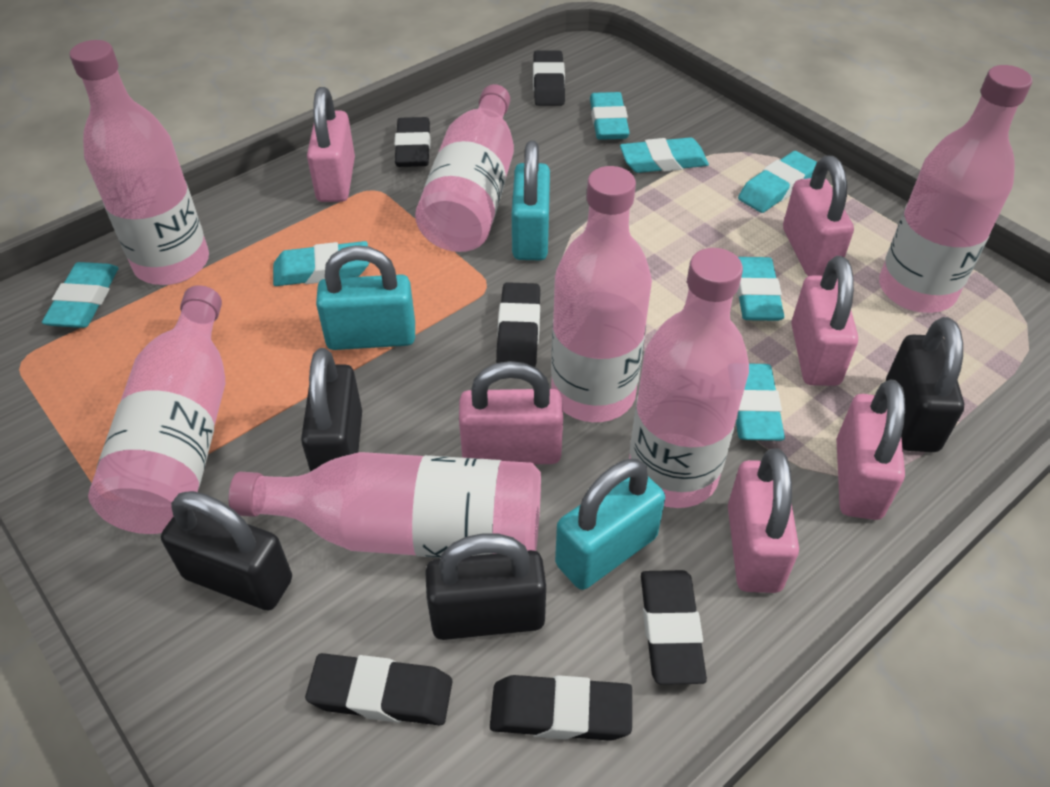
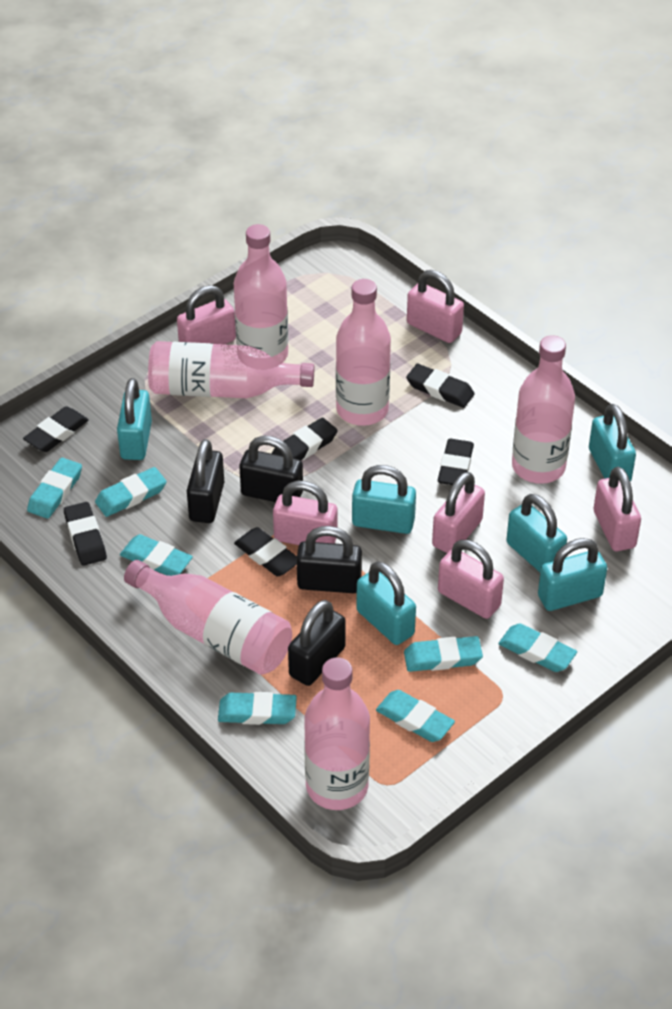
pink bottle: [70,40,209,285] [88,285,225,534] [229,452,541,558] [415,84,514,252] [551,166,652,422] [629,248,749,508] [879,65,1032,313] = 7 -> [124,560,292,675] [148,341,314,398] [234,224,288,363] [304,657,370,810] [336,279,391,426] [512,335,575,484] = 6
turquoise padlock: [316,245,415,350] [512,140,550,260] [555,459,665,590] = 3 -> [117,378,152,460] [352,465,416,534] [356,562,416,645] [506,494,567,572] [538,538,607,611] [589,404,636,482] = 6

